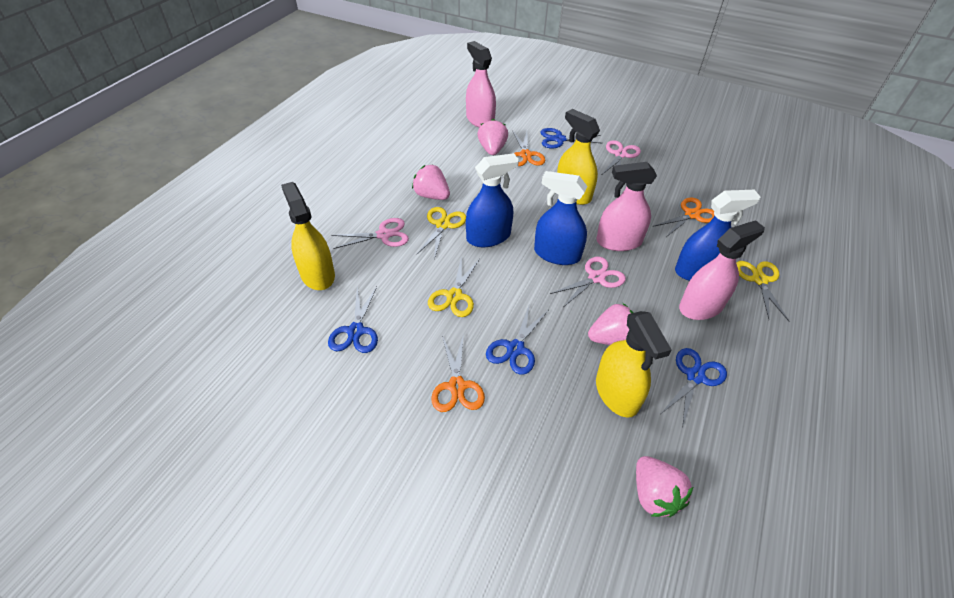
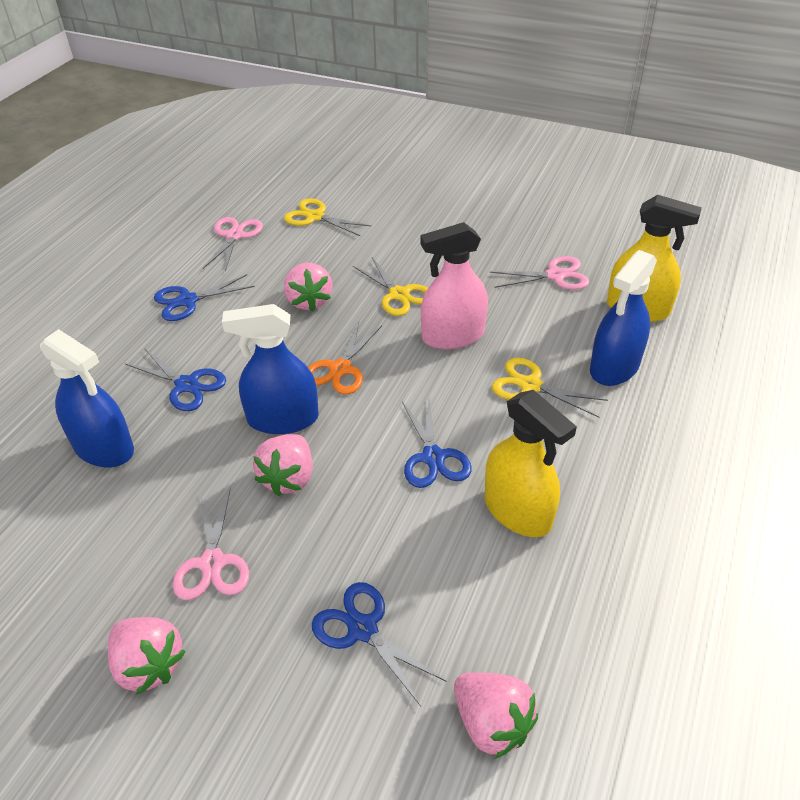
orange scissors: [431,334,485,412] [512,130,545,166] [653,198,715,237] = 3 -> [308,322,382,395] = 1
pink spray bottle: [466,41,496,128] [596,162,657,251] [679,220,765,320] = 3 -> [420,222,488,350] = 1
yellow spray bottle: [281,182,335,290] [557,109,600,205] [596,311,672,418] = 3 -> [485,390,577,537] [607,195,702,322] = 2

